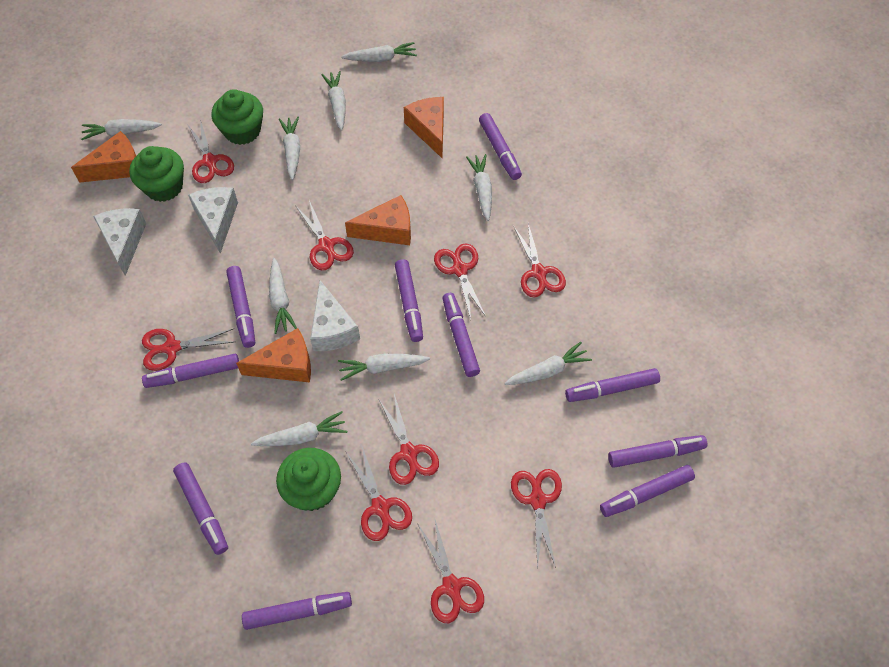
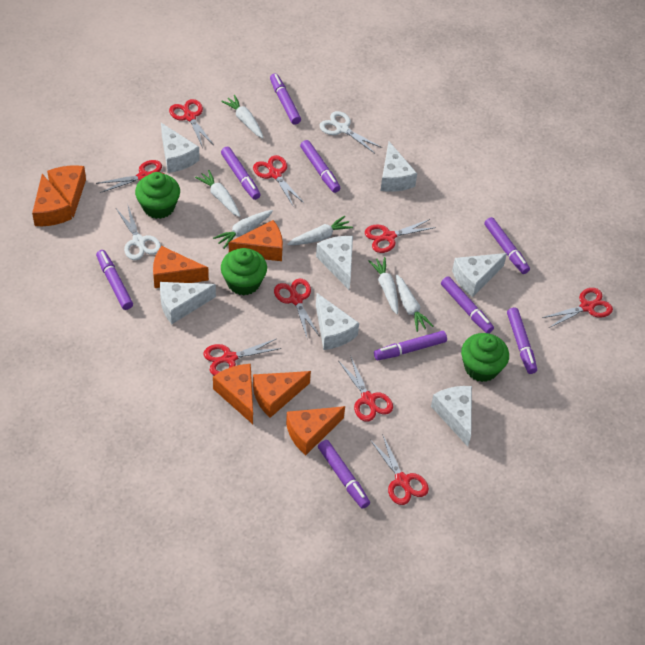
orange cheese: [71,131,136,183] [236,328,311,383] [345,195,411,245] [404,97,444,158] = 4 -> [32,174,72,226] [47,165,86,218] [153,246,209,288] [213,364,253,424] [229,220,283,261] [253,371,311,418] [286,406,345,455] = 7
purple marker: [142,354,239,388] [173,462,228,555] [226,266,255,348] [242,592,352,630] [395,259,423,342] [442,293,480,377] [479,113,522,180] [565,368,660,402] [600,465,695,517] [608,435,707,468] = 10 -> [96,250,133,310] [221,147,261,200] [270,73,301,125] [300,140,340,193] [318,440,370,509] [374,331,447,360] [441,276,494,333] [484,217,530,274] [507,308,537,374] = 9
white carrot: [81,119,162,140] [251,411,347,446] [269,258,297,334] [279,117,300,180] [321,71,346,131] [338,354,430,381] [341,42,417,62] [466,154,492,221] [504,342,592,385] = 9 -> [195,170,240,217] [213,210,273,249] [221,95,264,138] [287,216,353,245] [368,257,398,314] [396,275,433,332] = 6
white cheese: [93,208,146,276] [188,187,238,254] [310,280,360,351] = 3 -> [160,282,216,324] [161,123,200,173] [316,236,353,290] [316,293,359,350] [380,142,417,192] [431,386,472,447] [452,253,507,297] = 7
white scissors: none = 0 -> [116,206,161,260] [319,111,382,153] = 2

